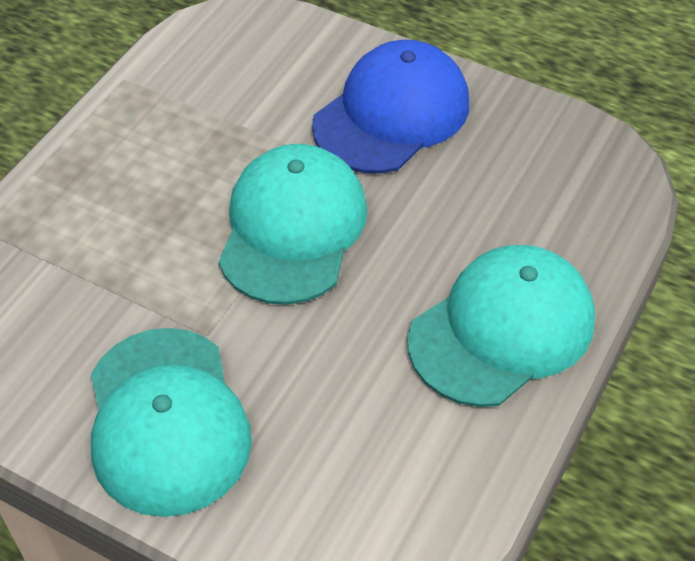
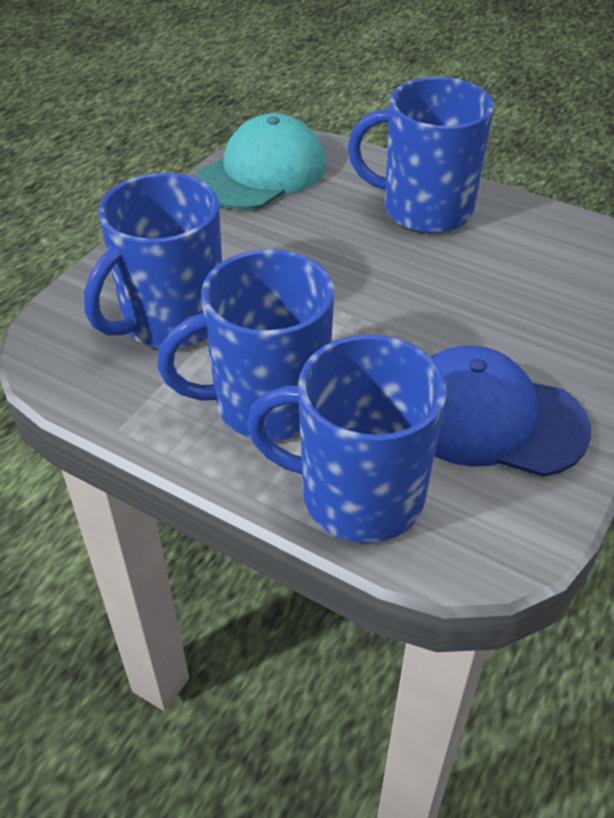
blue mug: none = 0 -> [84,173,222,348] [157,249,335,441] [247,334,446,543] [348,77,494,234] = 4
turquoise cap: [91,328,252,517] [219,144,367,305] [407,245,595,407] = 3 -> [196,113,326,210] = 1

